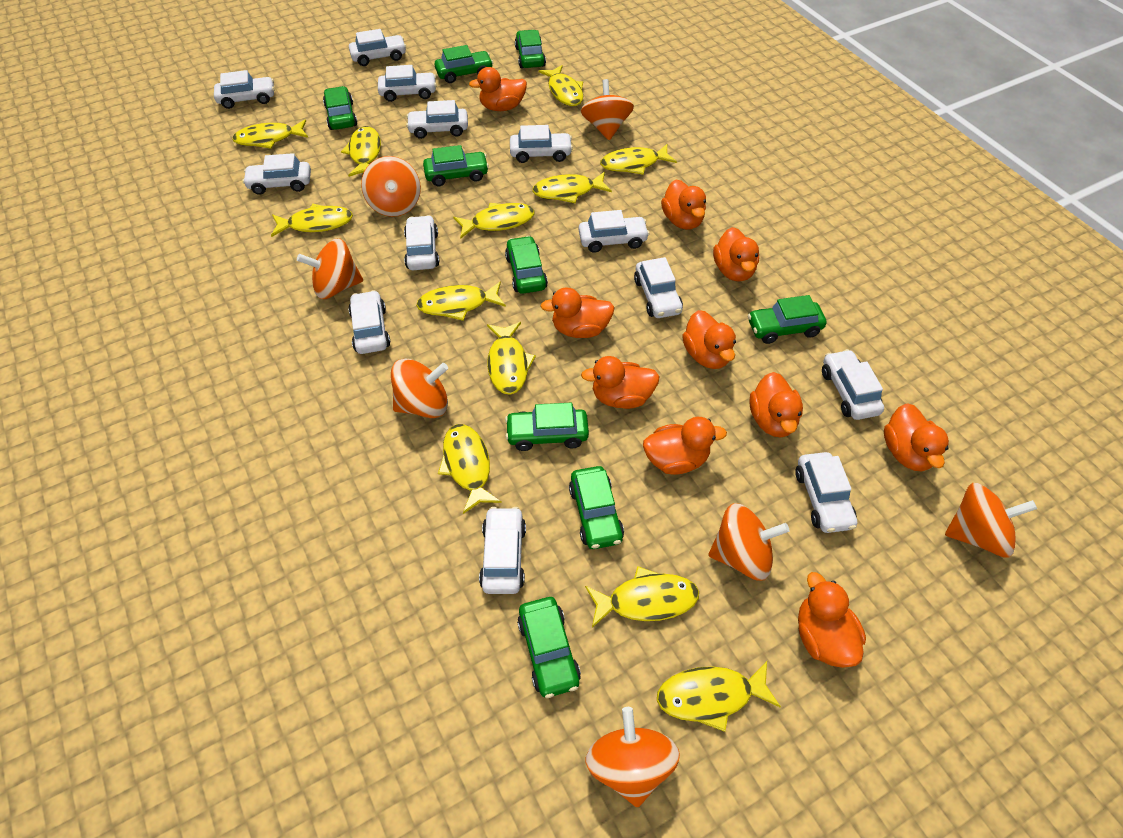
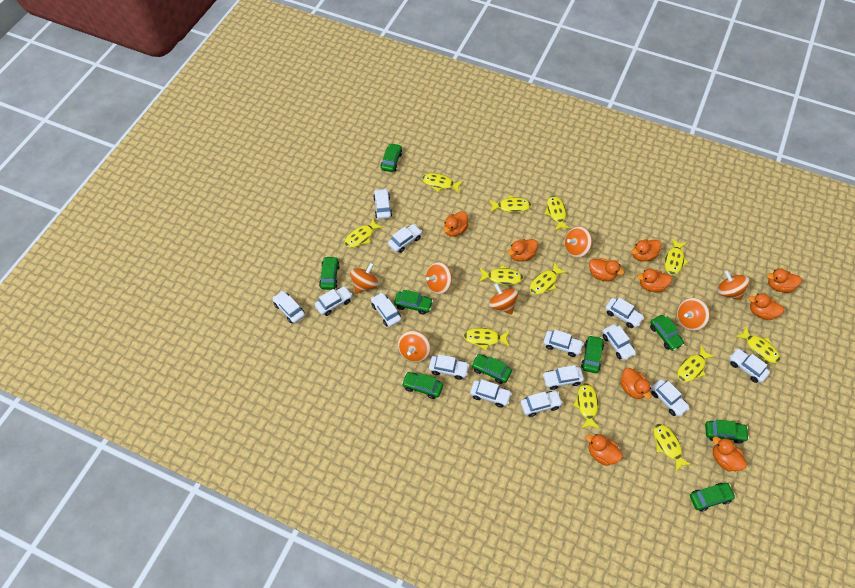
white car: [214,70,274,109] [242,153,311,195] [348,290,390,354] [349,29,406,66] [378,65,436,102] [404,215,439,270] [406,100,468,139] [479,507,526,594] [510,125,573,163] [579,210,650,253] [634,257,683,318] [795,452,857,533] [822,349,884,420] = 13 -> [273,291,305,324] [315,286,353,316] [371,292,402,327] [373,188,392,219] [388,224,422,253] [429,354,470,380] [470,379,512,407] [520,391,563,417] [543,330,584,357] [543,365,584,390] [603,324,636,360] [605,297,644,328] [651,379,690,417] [729,348,770,383] = 14

